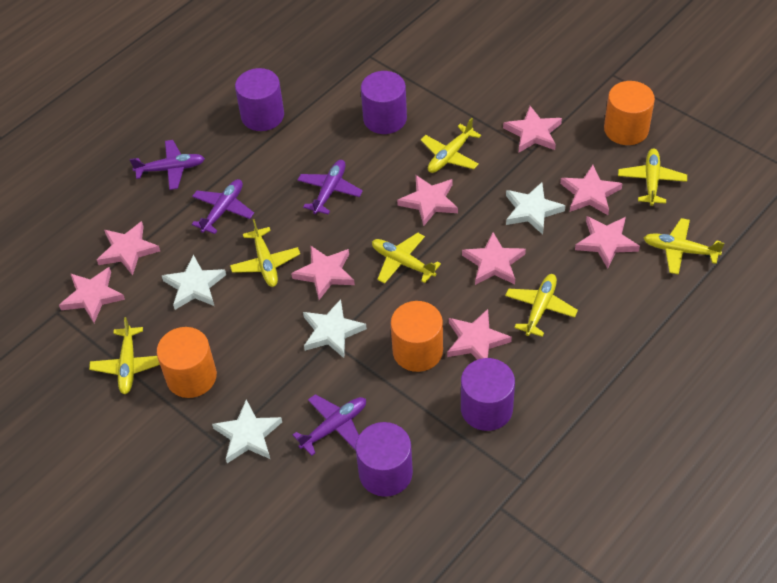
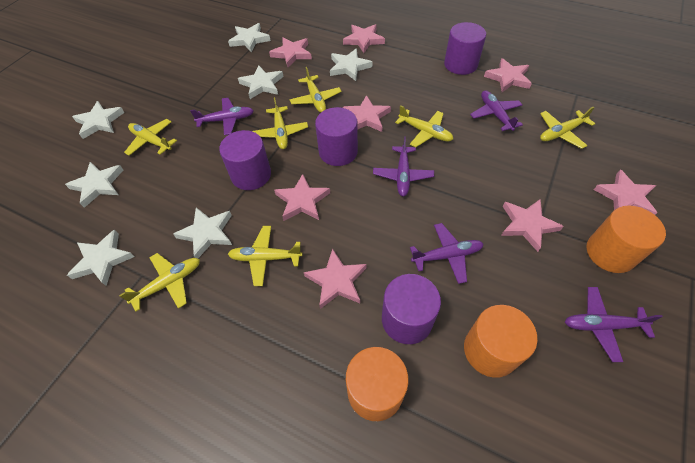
pink star: [59,267,125,323] [97,221,160,275] [291,245,355,300] [397,175,458,226] [447,309,512,360] [462,232,526,285] [503,106,562,152] [560,165,623,215] [575,216,640,269] = 9 -> [269,37,312,67] [274,174,330,221] [304,249,367,309] [342,95,391,132] [343,24,385,53] [484,58,532,92] [501,199,564,252] [594,169,657,215] = 8
purple plane: [130,140,205,190] [192,179,254,234] [293,394,366,456] [297,160,363,214] = 4 -> [190,98,254,135] [373,136,434,196] [410,223,484,284] [470,90,523,131] [565,287,663,362] = 5
white star: [162,255,226,310] [212,400,282,463] [303,299,367,358] [506,182,566,235] = 4 -> [65,162,123,208] [67,229,135,286] [72,101,125,139] [173,208,232,258] [228,23,271,52] [238,65,284,99] [330,48,372,81] = 7

